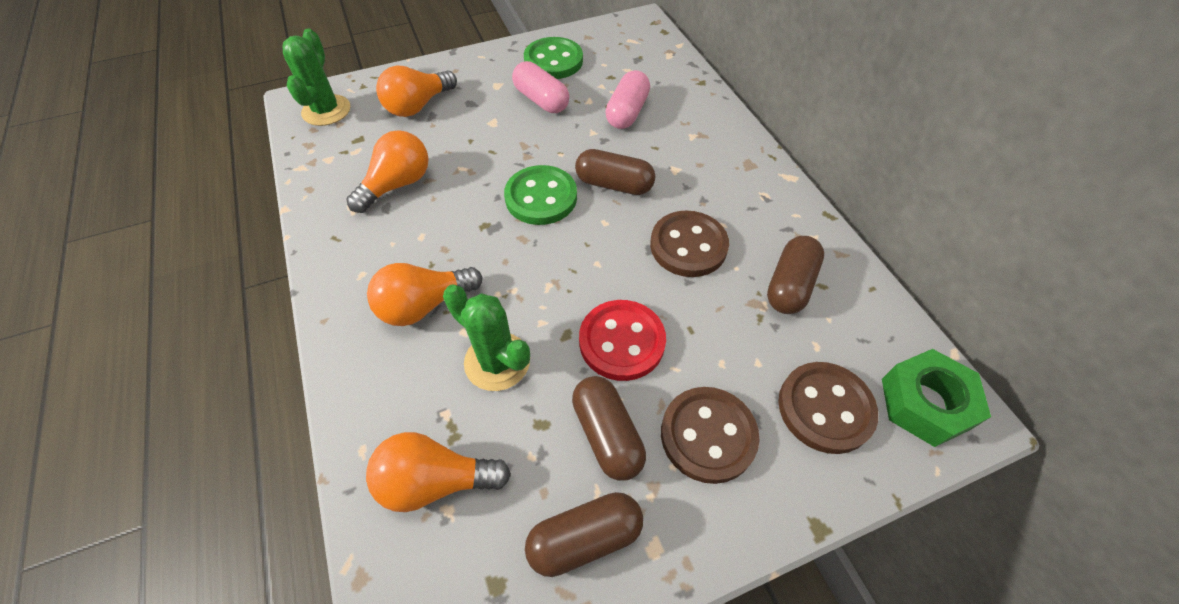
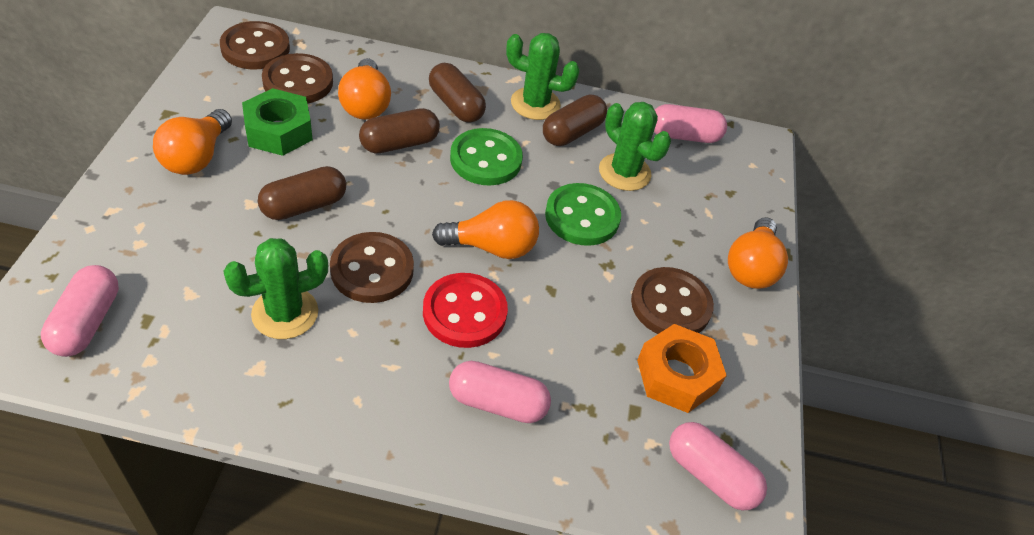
brown button: [650,210,729,277] [661,387,760,484] [778,362,878,454] = 3 -> [220,21,290,70] [262,53,333,104] [330,232,414,303] [631,267,714,334] = 4
green cactus: [282,29,350,126] [443,284,530,391] = 2 -> [223,238,328,339] [506,33,580,120] [599,102,671,191] = 3
orange nut: none = 0 -> [637,324,727,413] = 1
pink capsule: [512,61,569,113] [605,70,650,129] = 2 -> [41,265,119,357] [449,361,551,423] [654,104,727,143] [669,422,767,510] = 4

